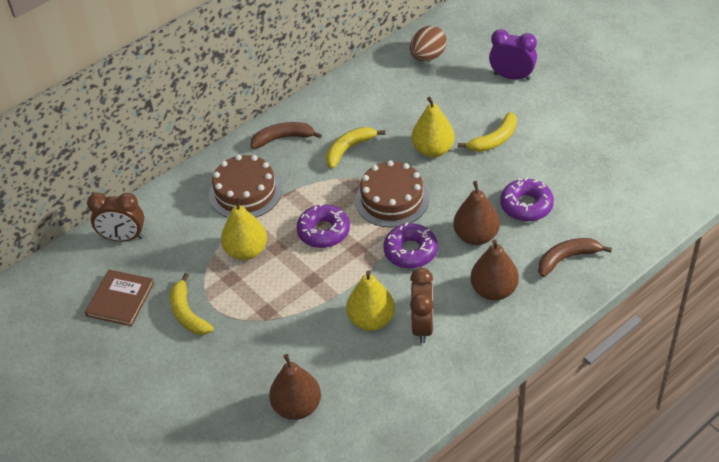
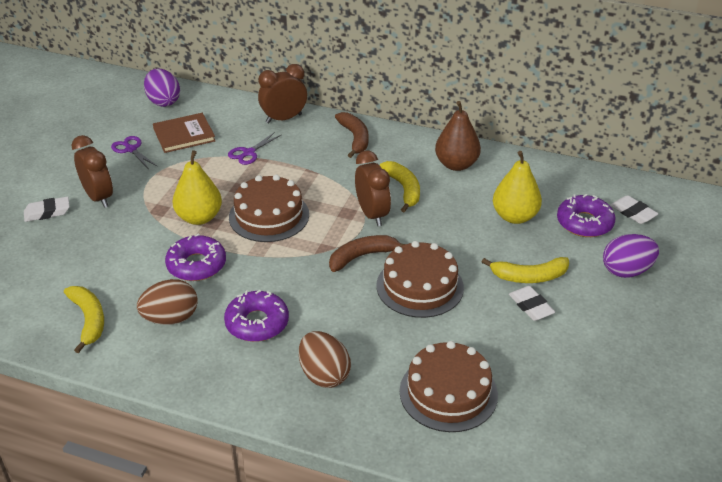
brown cake: [209,155,282,218] [355,160,429,228] = 2 -> [229,175,309,242] [376,241,464,318] [400,341,498,432] = 3
brown clock: [87,193,144,242] [410,268,433,343] = 2 -> [71,135,113,208] [258,64,307,123] [355,151,391,226] = 3
brown egg: [410,26,447,61] = 1 -> [137,279,198,325] [299,331,351,388] = 2
brown pear: [269,354,321,420] [453,181,500,245] [470,240,519,300] = 3 -> [435,101,481,171] = 1
purple clock: [489,29,537,80] = 1 -> none = 0
purple egg: none = 0 -> [144,68,180,107] [603,234,659,278] = 2
purple scissors: none = 0 -> [111,136,157,168] [228,132,281,165] = 2
white eraser: none = 0 -> [24,197,70,222] [509,286,555,321] [610,195,659,224] = 3
yellow pear: [221,197,267,260] [346,271,395,331] [412,97,455,158] = 3 -> [173,150,222,225] [493,151,542,224] = 2

